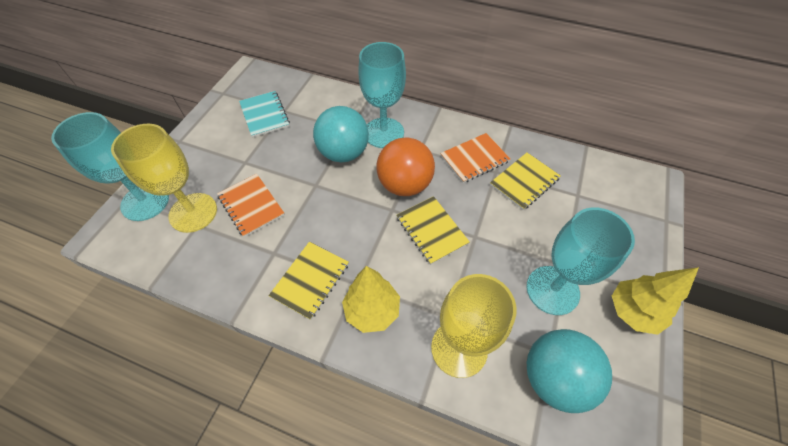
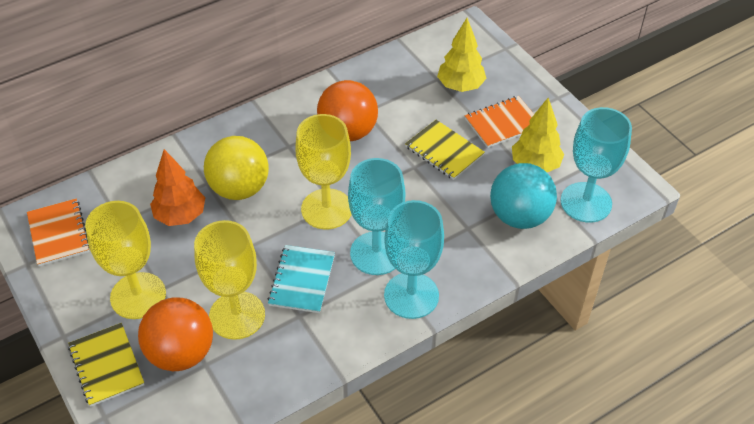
orange ball: [376,137,435,196] = 1 -> [138,297,213,371] [317,80,378,141] = 2
orange tree: none = 0 -> [150,149,205,226] = 1
turquoise ball: [313,106,369,162] [527,329,612,413] = 2 -> [490,163,557,229] = 1
yellow ball: none = 0 -> [204,136,269,200] = 1
yellow goblet: [111,124,217,233] [431,274,517,378] = 2 -> [85,201,166,319] [194,220,265,340] [296,114,352,230] = 3
yellow notebook: [269,242,349,320] [396,196,470,265] [490,153,561,210] = 3 -> [68,323,145,407] [405,120,485,180] = 2

